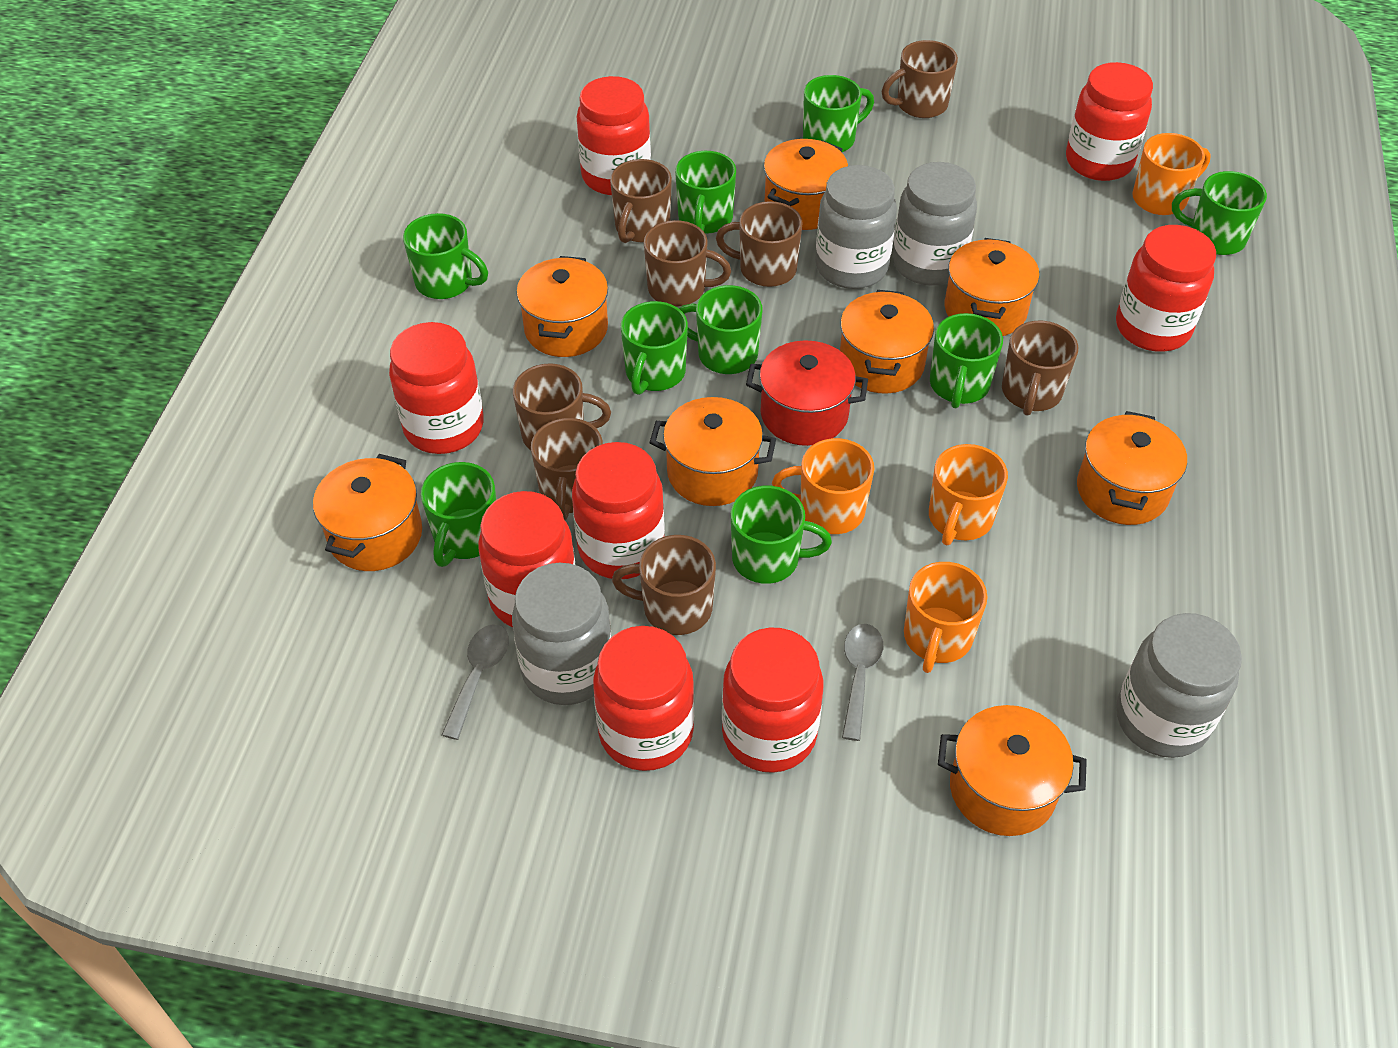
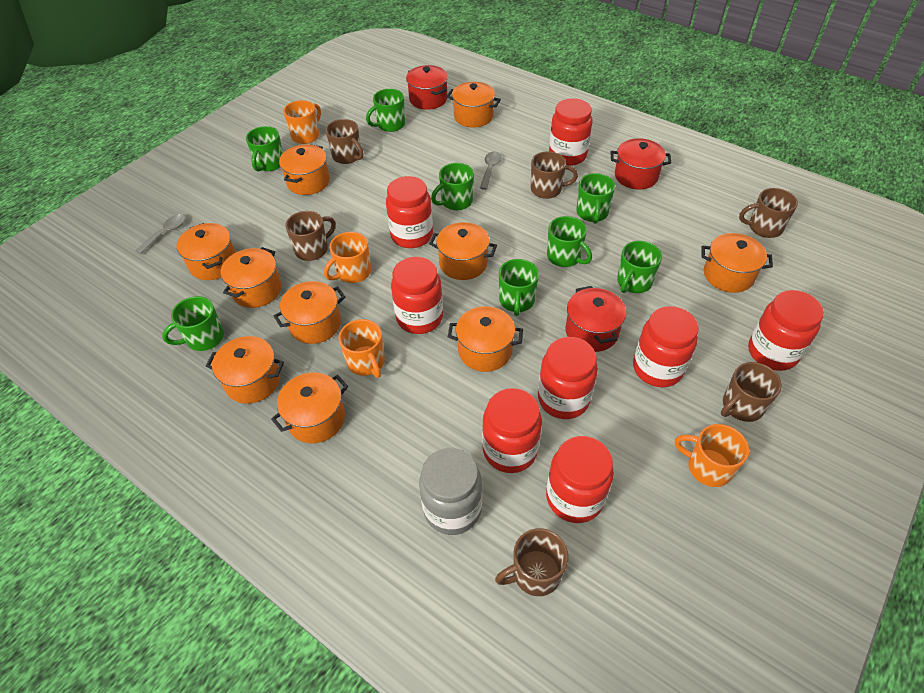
brown mug: [513,363,611,450] [531,418,603,520] [610,159,672,243] [612,535,716,635] [644,220,731,307] [716,201,803,287] [882,40,958,118] [1002,321,1078,416] = 8 -> [285,211,336,261] [325,119,364,164] [495,528,569,596] [531,151,578,199] [721,362,782,422] [739,188,798,238] = 6
green mug: [403,213,488,299] [421,462,496,567] [621,301,688,395] [675,151,736,234] [679,285,762,374] [731,486,832,584] [803,75,874,152] [930,313,1003,408] [1172,171,1267,255] = 9 -> [162,296,224,351] [246,126,283,172] [366,89,405,132] [431,163,474,210] [499,259,539,316] [547,216,592,267] [576,173,615,224] [617,241,662,293] = 8
grey jar: [512,563,612,705] [815,165,897,289] [892,162,977,286] [1116,613,1242,758] = 4 -> [419,448,482,535] = 1
orange pot: [313,454,422,571] [516,256,608,357] [650,397,776,506] [764,139,848,230] [840,290,934,394] [938,705,1087,836] [945,238,1039,336] [1077,411,1187,525] = 8 -> [177,223,236,280] [206,336,284,404] [221,247,282,308] [271,373,348,443] [274,281,346,344] [279,144,330,195] [429,222,497,280] [447,82,501,128] [448,306,523,372] [702,233,773,293] = 10
red pot: [746,340,868,446] = 1 -> [406,65,448,110] [565,286,626,352] [611,138,671,189] = 3

